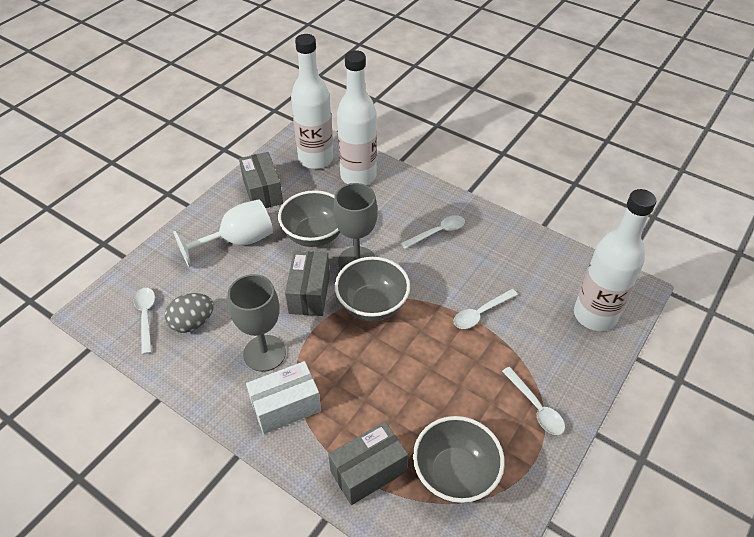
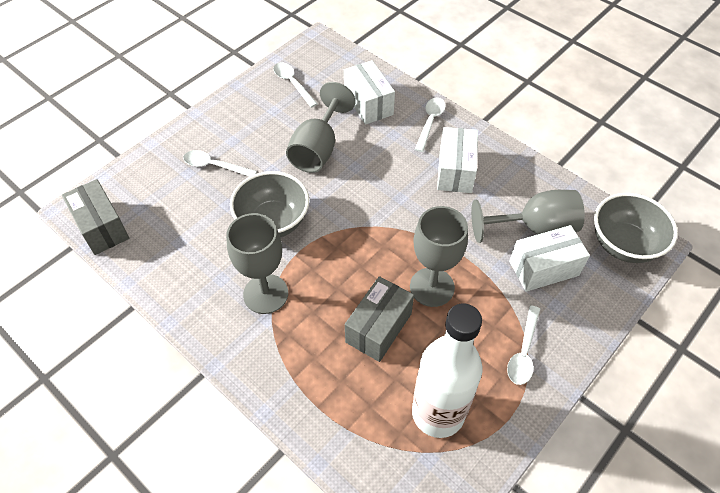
grey bowl: [278,190,341,247] [335,257,410,321] [413,416,505,503] = 3 -> [230,171,309,237] [594,193,678,263] = 2
grey box: [239,152,283,208] [285,251,330,316] [328,422,408,505] = 3 -> [62,179,129,255] [345,276,414,362] = 2
grey egg: [165,293,214,333] = 1 -> none = 0
grey goblet: [227,274,286,372] [333,183,378,269] = 2 -> [226,213,288,314] [286,82,356,173] [410,206,468,307] [471,190,585,243] = 4
white bottle: [291,34,333,169] [337,50,377,185] [574,189,656,331] = 3 -> [412,303,482,438] = 1
white box: [246,361,321,434] = 1 -> [344,60,395,125] [437,127,478,193] [509,225,590,292] = 3
white goblet: [173,199,273,267] = 1 -> none = 0

